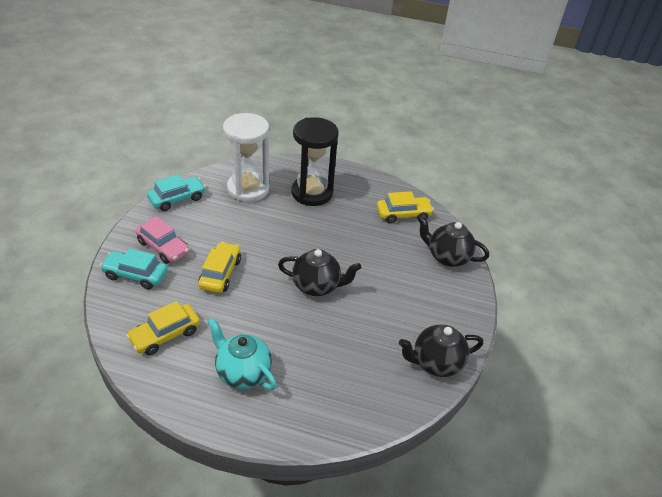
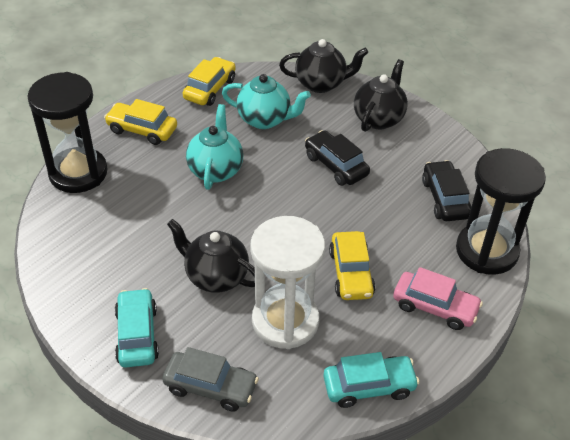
black car: none = 0 -> [305,130,370,186] [422,160,471,221] = 2
black hourglass: [291,117,339,206] = 1 -> [28,72,108,193] [456,148,546,275] = 2
grey car: none = 0 -> [162,347,259,412] = 1
turquoise teapot: [207,318,277,390] = 1 -> [186,104,243,190] [222,74,311,129] = 2

